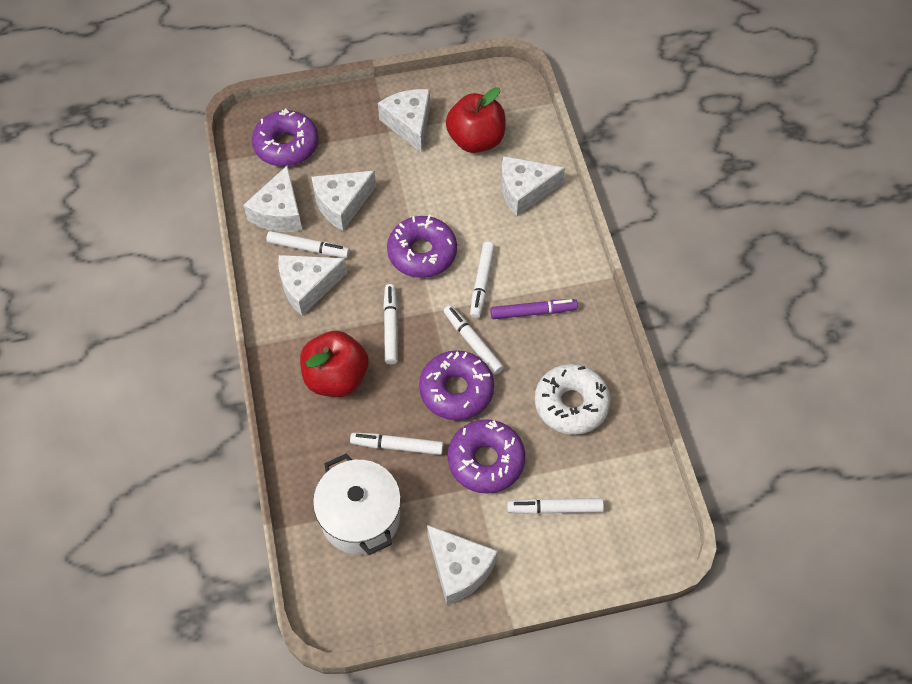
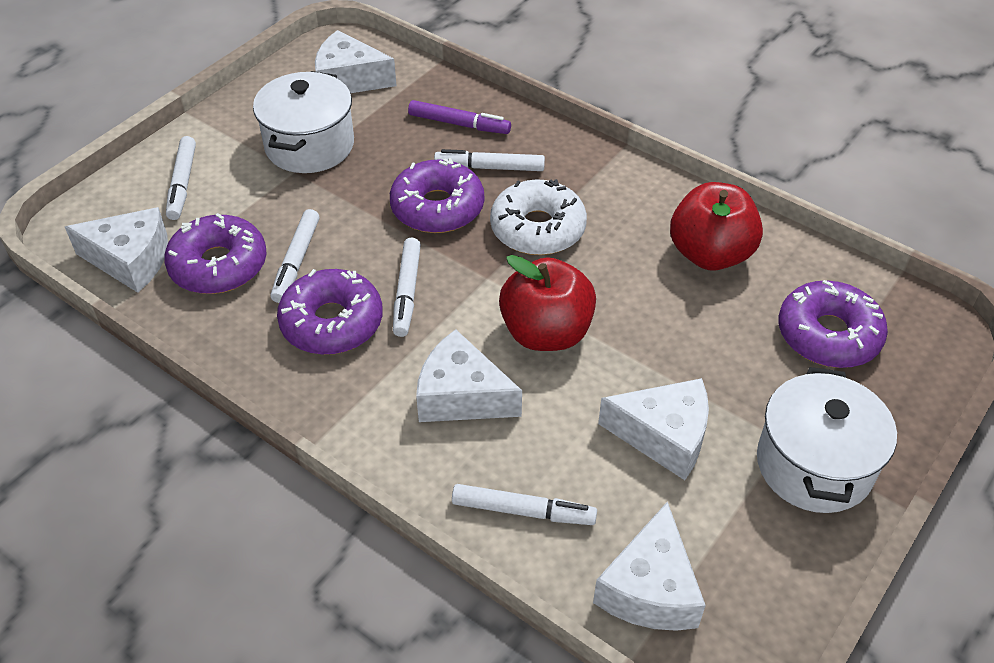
white cheese: [243,165,302,232] [278,255,347,316] [311,170,376,231] [378,89,430,153] [427,525,498,605] [501,156,565,216] = 6 -> [65,207,168,293] [315,30,397,93] [416,329,522,422] [593,501,706,631] [598,378,709,480] = 5
white marker: [266,231,350,258] [350,433,443,455] [383,284,398,364] [444,305,504,375] [470,242,495,318] [507,498,604,514] = 6 -> [166,136,196,220] [270,209,319,303] [393,238,421,337] [434,149,545,171] [452,484,597,525] = 5
white pot: [313,453,401,555] = 1 -> [253,71,354,173] [757,367,897,513] = 2

